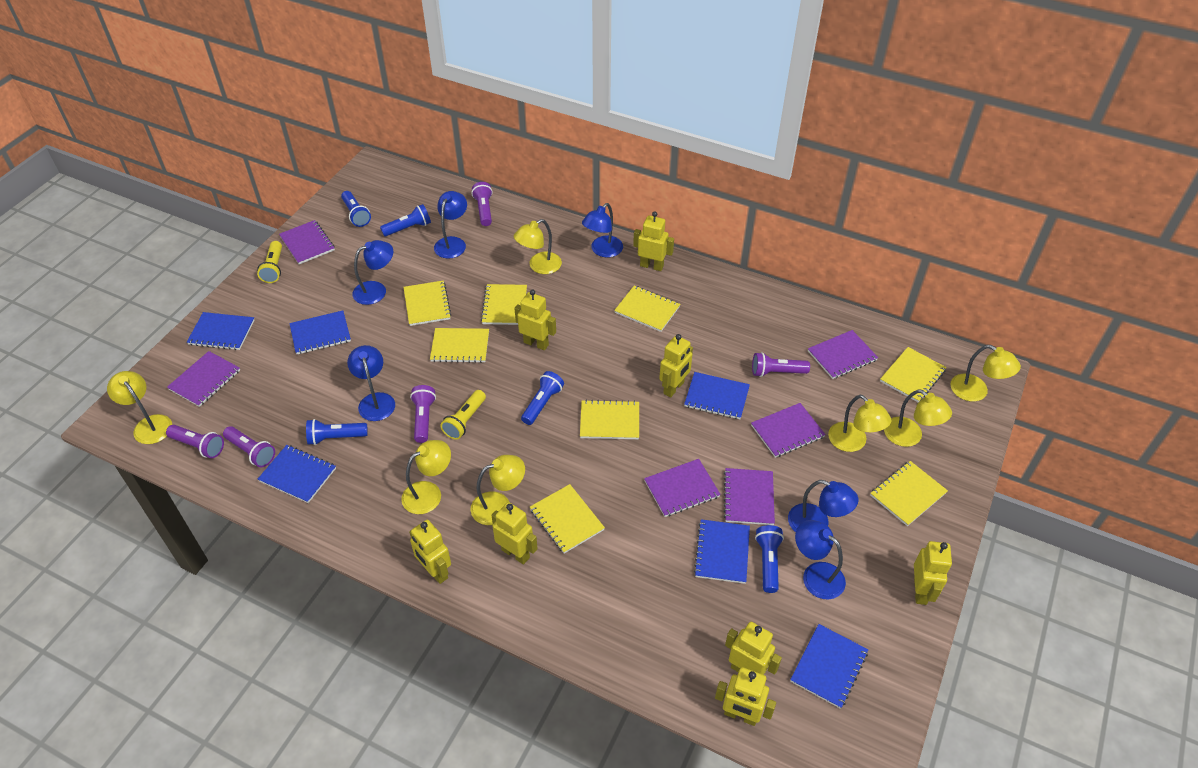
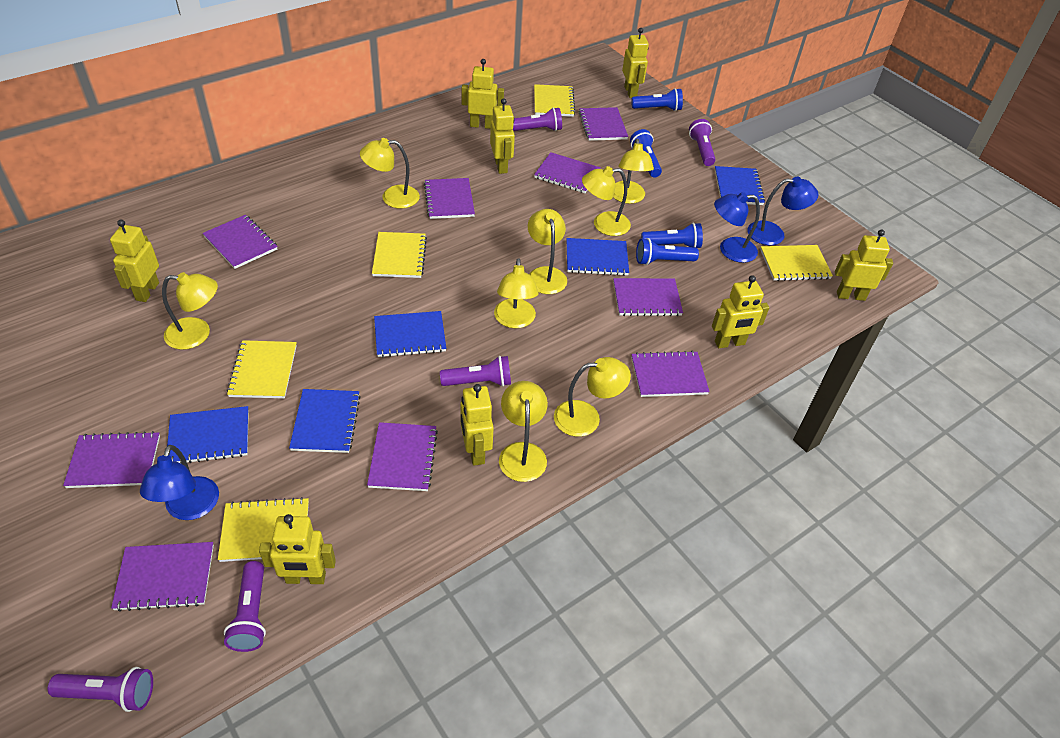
blue flashlight: [306,419,368,445] [341,191,371,227] [380,204,431,236] [521,371,564,425] [755,525,784,593] = 5 -> [630,129,662,178] [631,88,683,111] [636,238,699,265] [641,223,703,248] = 4
blue lamp: [347,345,395,421] [352,240,393,305] [434,191,467,258] [582,203,623,257] [788,480,858,532] [795,520,846,600] = 6 -> [140,445,219,520] [714,192,760,263] [747,177,819,245] = 3
blue notebook: [187,312,255,350] [258,445,336,503] [289,310,351,354] [684,372,750,419] [694,519,750,584] [790,624,868,709] = 6 -> [167,406,249,464] [289,389,361,453] [374,311,446,357] [566,238,629,276] [715,166,765,205] = 5
purple notebook: [167,351,240,407] [279,220,335,264] [644,459,721,517] [724,468,775,525] [751,403,826,458] [808,330,878,379] = 6 -> [63,431,160,488] [111,542,214,612] [203,215,278,269] [367,422,438,491] [424,178,475,219] [534,152,601,193] [579,107,628,141] [613,278,683,316] [631,351,710,397] = 9
yellow flashlight: [257,241,282,283] [440,390,486,440] = 2 -> none = 0
yellow lamp: [107,371,172,444] [401,440,451,514] [470,455,525,525] [514,219,562,274] [828,395,891,452] [884,389,952,447] [950,345,1021,402] = 7 -> [162,272,218,350] [360,138,420,209] [494,258,539,328] [499,381,548,482] [528,209,567,294] [554,357,631,437] [582,166,631,236] [613,139,654,204] = 8
yellow notebook: [403,281,452,326] [430,328,489,363] [481,284,527,325] [530,484,605,554] [580,400,639,439] [614,286,680,332] [870,461,948,526] [880,347,947,402] = 8 -> [218,497,309,562] [227,340,297,398] [372,232,427,278] [534,84,575,117] [760,245,833,281] = 5

